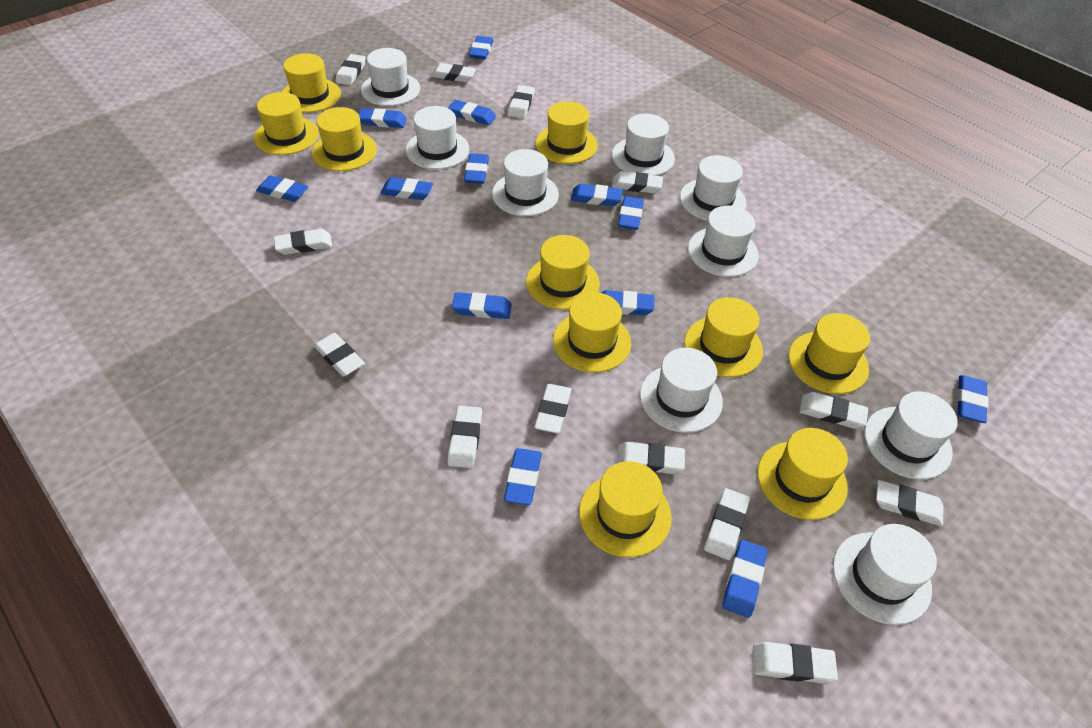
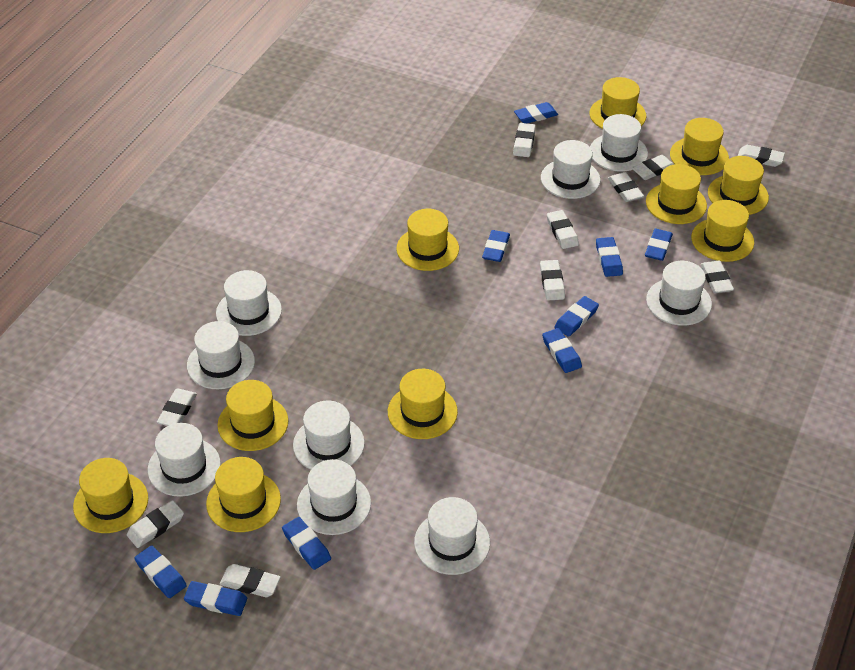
blue eraser: [256,175,308,202] [358,108,407,128] [380,177,433,200] [448,100,496,125] [452,292,512,319] [464,153,489,184] [469,36,493,60] [504,448,542,505] [571,184,623,206] [601,290,654,316] [618,196,644,230] [722,540,767,618] [957,375,988,423] = 13 -> [134,545,187,598] [184,581,247,616] [282,517,331,570] [482,230,510,262] [514,102,558,123] [542,328,582,373] [554,296,599,337] [596,237,623,277] [645,229,673,261] = 9
white eraser: [274,229,332,255] [314,333,365,377] [336,54,366,85] [431,63,476,82] [448,406,482,468] [508,85,535,118] [534,384,572,433] [612,171,663,193] [616,442,685,474] [704,488,750,560] [753,642,838,684] [799,392,868,429] [876,480,944,526] = 13 -> [127,500,184,548] [157,389,197,426] [220,564,280,597] [513,123,536,157] [540,260,565,300] [547,210,579,249] [608,172,644,202] [632,155,674,180] [700,261,734,293] [738,145,785,167] = 10

